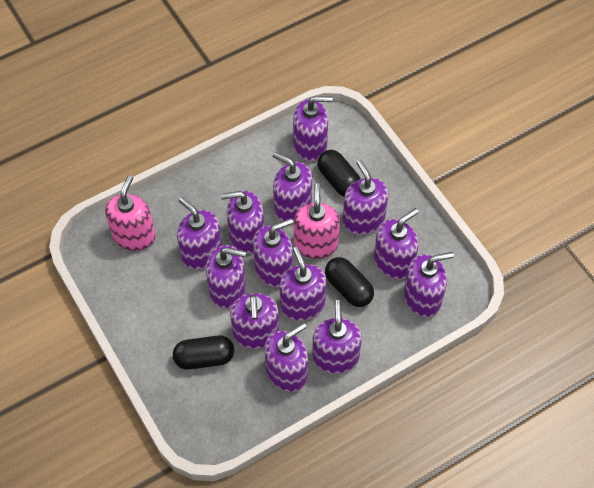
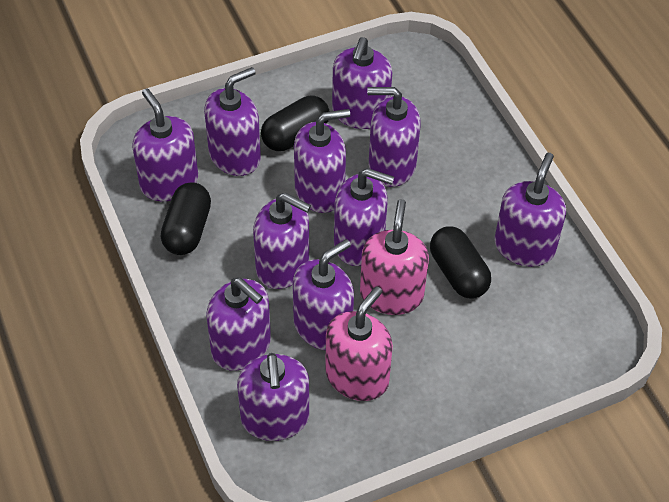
purple soap dispenser: [177,197,222,270] [206,245,246,309] [221,191,264,254] [230,293,279,349] [253,218,293,288] [265,323,308,392] [273,152,312,223] [280,247,326,321] [293,96,333,162] [312,300,362,374] [343,160,388,235] [374,208,419,280] [404,252,454,318] = 13 -> [133,89,198,201] [204,67,261,176] [206,278,271,371] [237,353,309,441] [253,193,311,289] [293,239,354,350] [294,109,350,213] [332,37,392,129] [334,168,394,266] [367,87,421,187] [494,153,566,267] = 11

